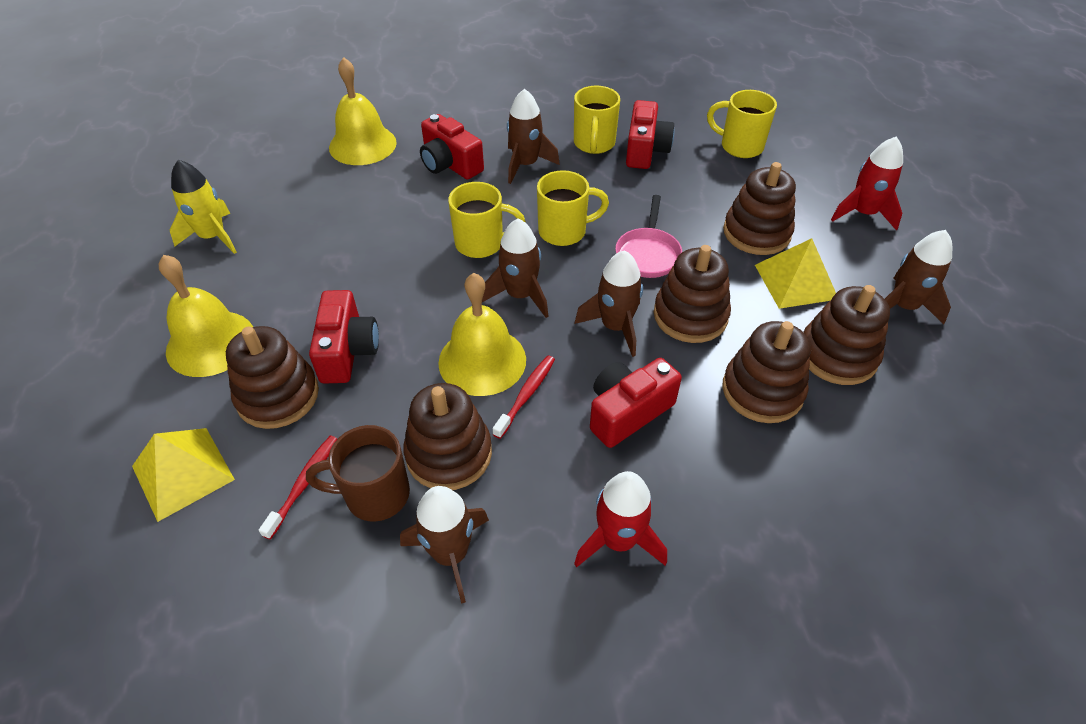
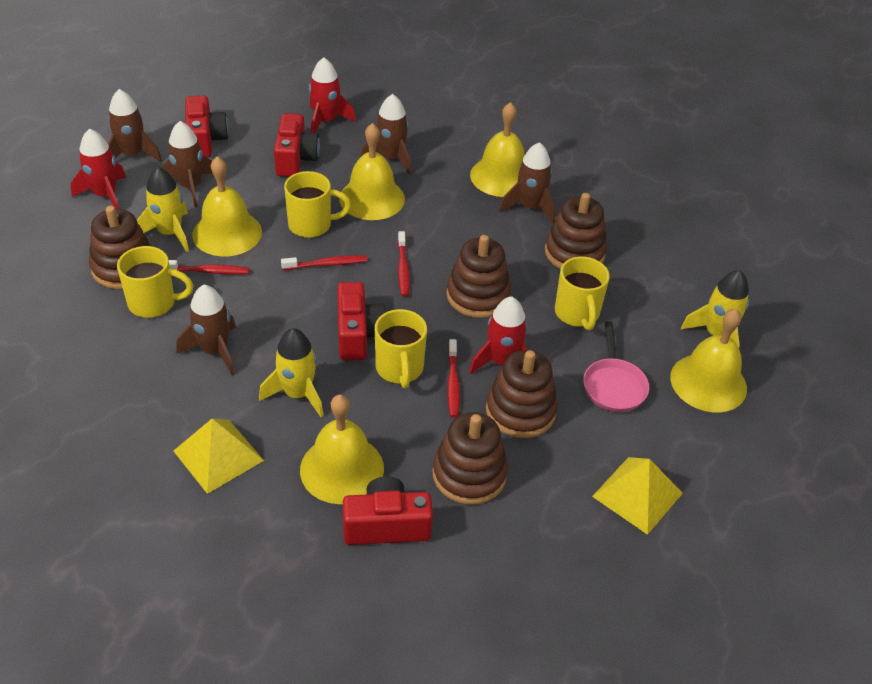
brown mug: [306,425,410,522] = 1 -> none = 0
brown stacking toy: [226,326,319,429] [403,383,492,490] [654,245,731,343] [722,321,810,423] [723,162,796,255] [804,285,890,385] = 6 -> [89,206,151,289] [432,412,508,505] [446,235,511,318] [486,350,558,438] [545,193,607,269] = 5
red rocket: [574,471,667,568] [831,137,903,230] = 2 -> [71,129,126,209] [309,57,356,133] [469,296,527,374] = 3
red toothbrush: [259,436,337,540] [493,355,555,439] = 2 -> [169,260,249,274] [281,255,367,270] [397,231,410,297] [447,339,460,418] = 4
yellow bell: [159,255,253,377] [329,57,397,165] [438,273,526,396] = 3 -> [192,156,262,256] [300,394,384,504] [339,123,405,220] [470,102,525,197] [670,309,747,412] = 5
yellow rocket: [170,160,237,254] = 1 -> [137,167,189,252] [259,328,324,418] [681,270,749,348] = 3

